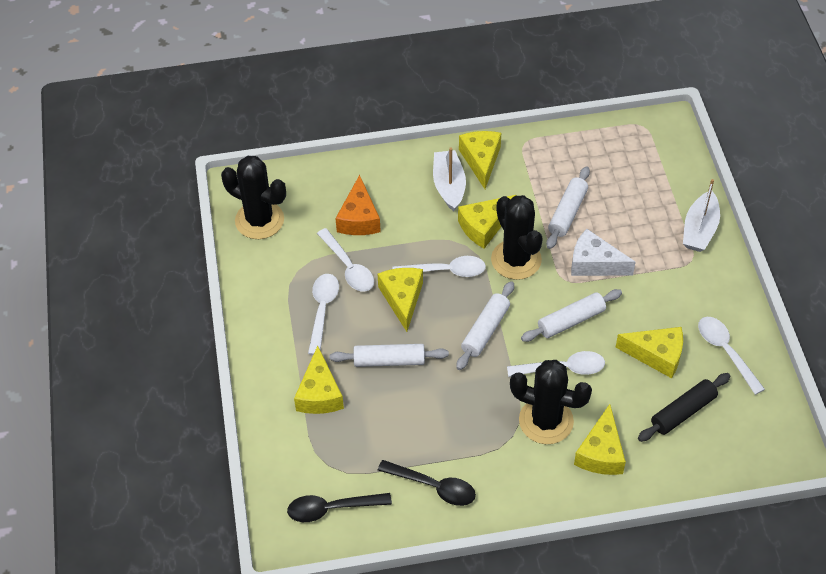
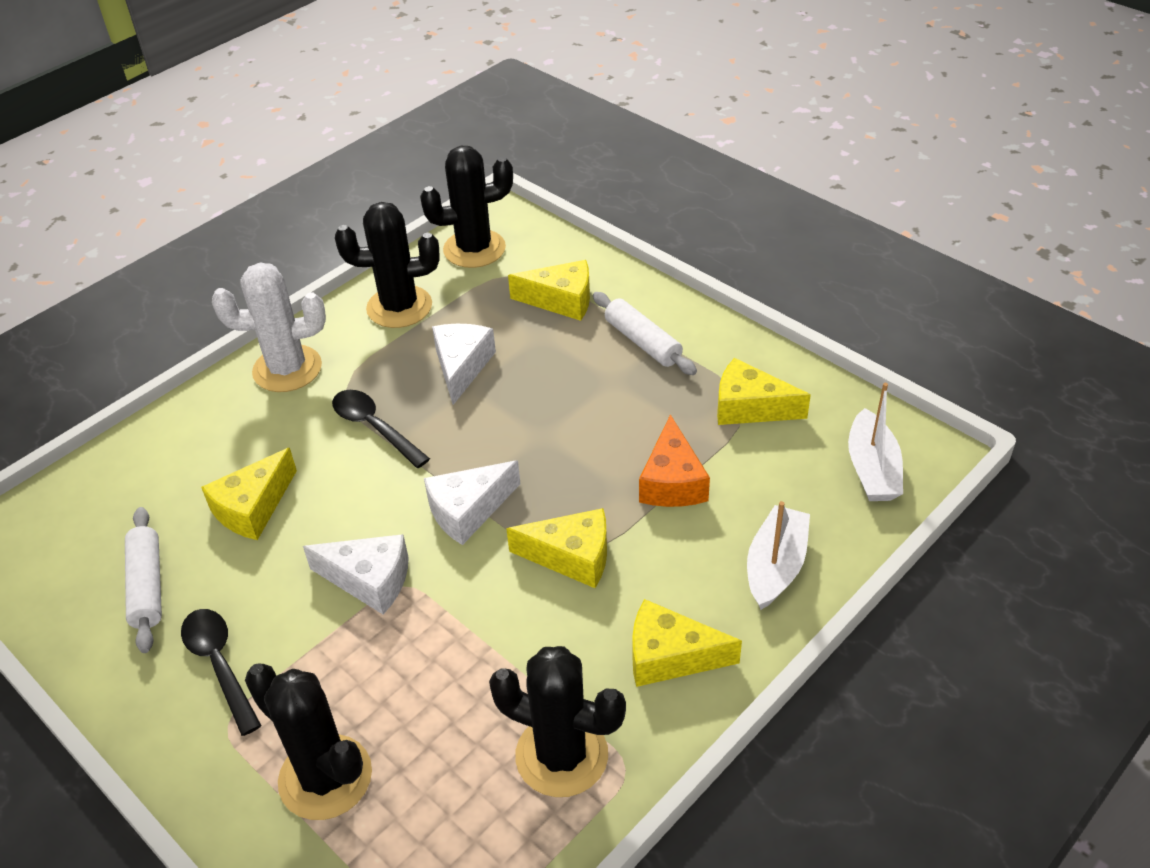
black cactus: [221,156,286,239] [491,195,543,280] [510,360,592,444] = 3 -> [245,663,372,820] [335,202,440,328] [420,146,513,268] [489,646,626,797] = 4
black rolling pin: [638,373,731,442] = 1 -> none = 0
white cactus: none = 0 -> [212,262,326,392] = 1
white cheese: [571,229,636,276] = 1 -> [303,534,409,614] [424,460,520,545] [432,324,496,405] = 3
white rolling pin: [330,344,449,367] [456,281,514,370] [521,289,622,342] [546,166,590,249] = 4 -> [125,507,162,653] [593,292,697,375] = 2
white spoon: [308,274,339,355] [317,228,374,292] [392,256,486,277] [507,351,605,377] [698,317,765,395] = 5 -> none = 0
yellow cheese: [294,346,344,414] [378,268,423,332] [458,195,516,248] [459,131,501,189] [574,404,626,475] [615,327,683,378] = 6 -> [201,448,297,540] [506,508,607,588] [508,260,590,321] [632,599,742,687] [717,358,811,425] = 5

